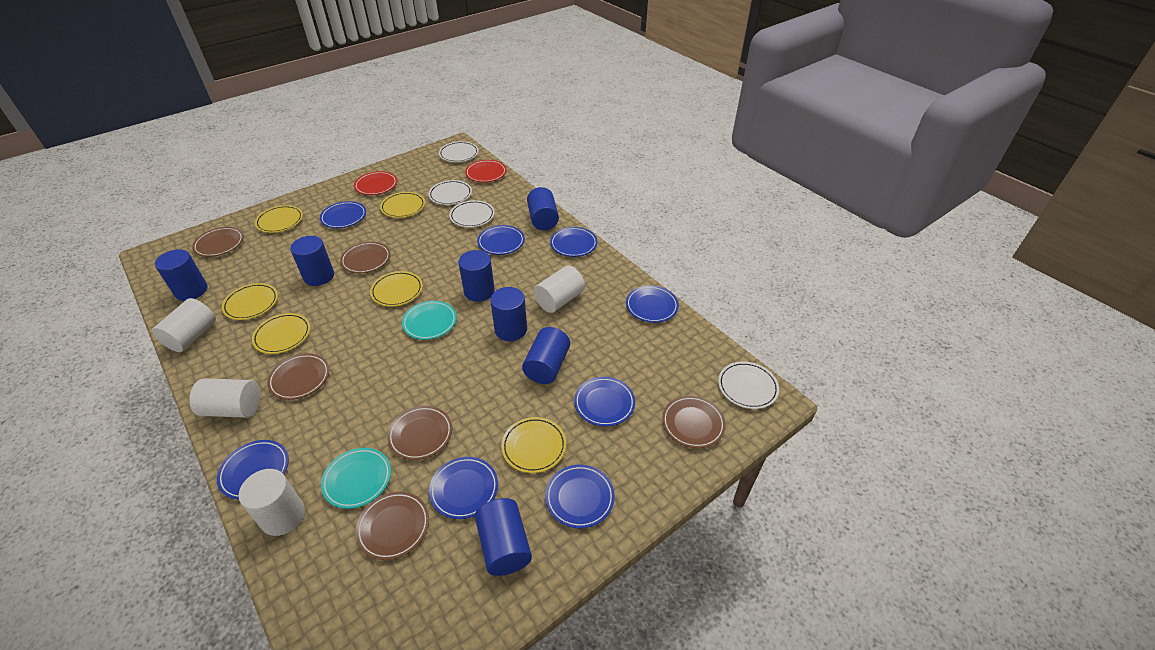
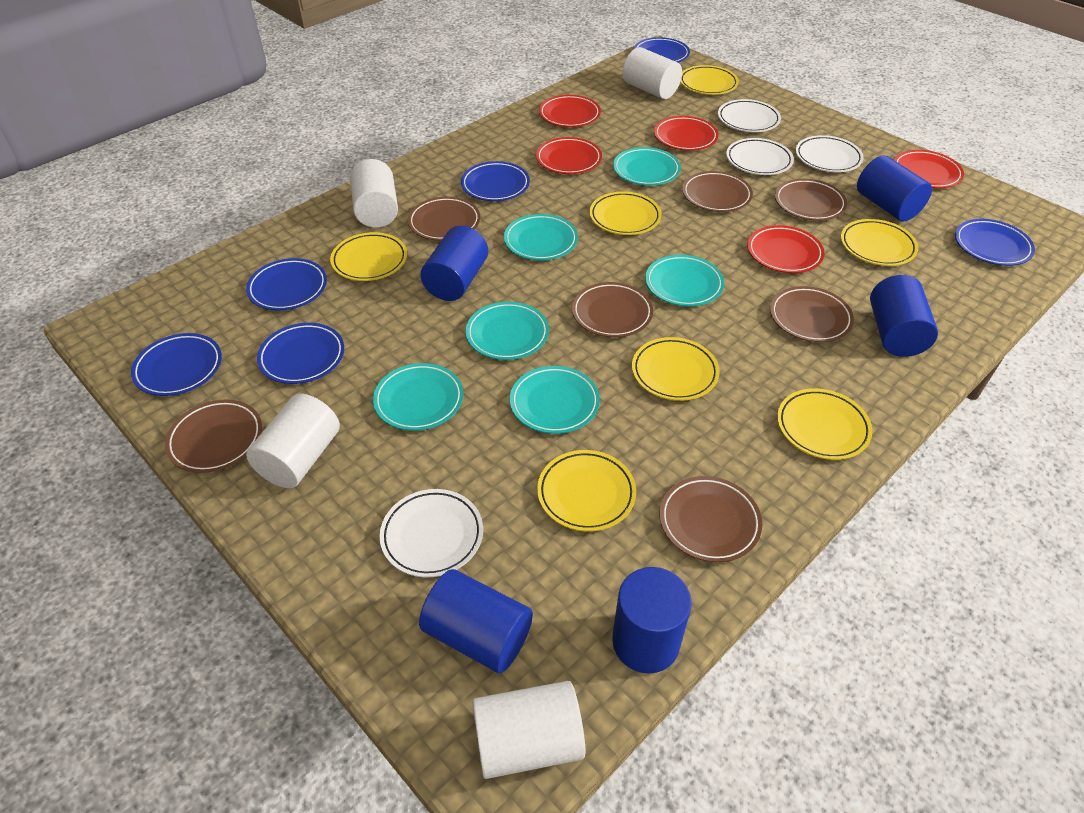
blue cylinder: [155,249,208,301] [290,236,334,286] [458,250,495,302] [475,498,532,576] [490,287,527,341] [522,327,570,384] [527,187,559,230] = 7 -> [419,569,533,673] [420,226,488,301] [612,567,692,674] [857,155,932,222] [870,275,938,357] = 5
blue plate: [217,440,289,499] [320,201,366,228] [429,457,498,519] [477,225,525,255] [545,465,615,528] [550,227,597,257] [574,377,635,427] [626,285,679,323] = 8 -> [131,333,222,396] [246,258,327,311] [257,323,344,384] [461,161,530,201] [634,37,690,62] [955,219,1035,266] = 6
brown plate: [192,227,244,257] [267,353,329,400] [340,242,390,273] [355,492,429,560] [387,406,452,460] [662,396,726,448] = 6 -> [165,400,262,473] [408,197,480,241] [572,282,653,337] [660,476,762,562] [682,171,753,212] [770,286,854,342] [775,179,847,221] = 7
red plate: [354,171,397,195] [465,160,507,183] = 2 -> [536,137,602,174] [539,95,601,127] [654,116,719,151] [747,225,825,273] [894,150,964,188] = 5
turquoise plate: [321,448,391,509] [402,301,457,340] = 2 -> [373,363,463,431] [466,302,549,360] [504,214,578,260] [510,366,600,434] [613,147,681,186] [645,255,724,306] = 6
yellow plate: [222,283,278,320] [252,313,310,354] [255,205,303,233] [370,271,423,307] [380,192,425,218] [501,417,566,473] = 6 -> [330,232,407,281] [537,450,636,532] [590,191,662,235] [632,337,720,401] [680,65,739,95] [777,388,872,460] [841,219,918,266] = 7

